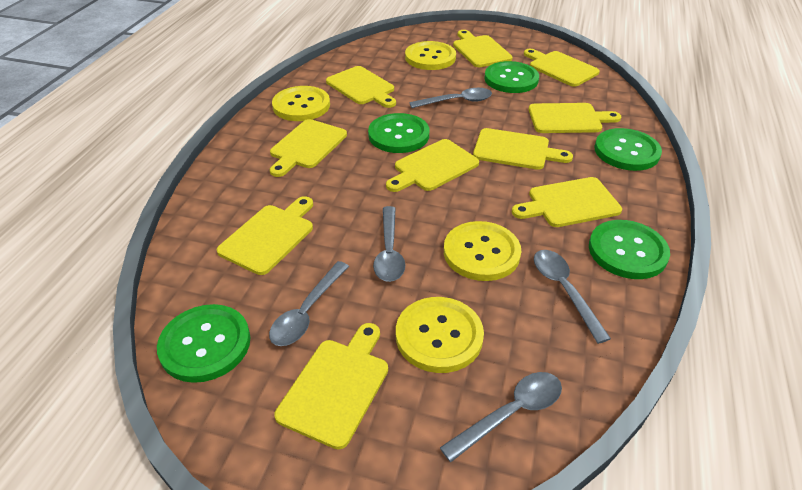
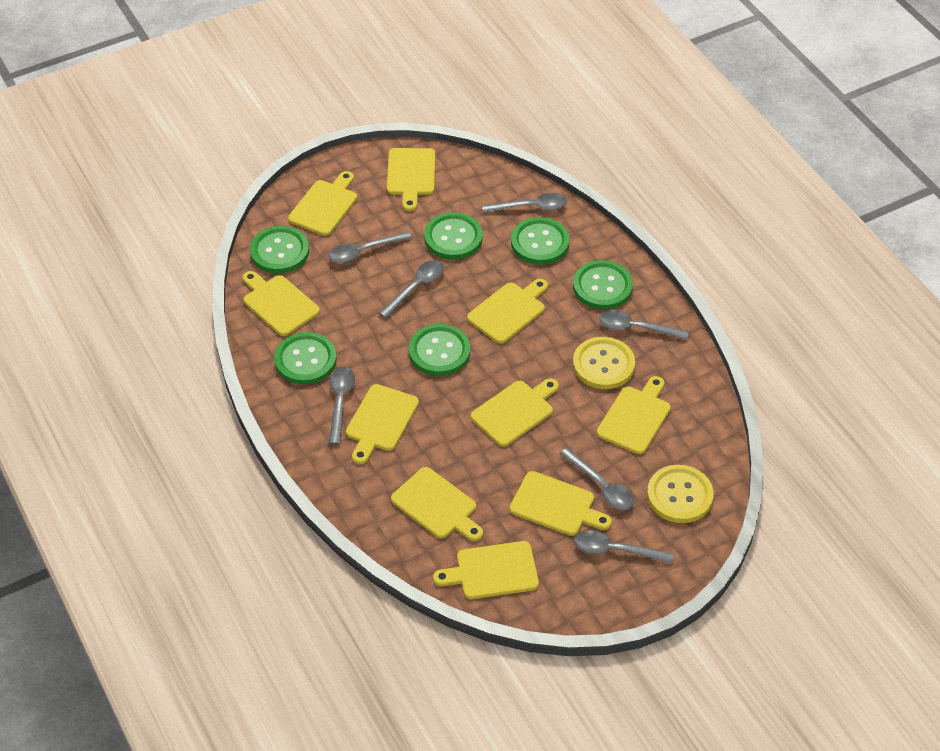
green button: [157,304,250,383] [368,113,430,153] [484,61,539,93] [589,220,670,279] [595,128,662,171] = 5 -> [250,226,309,273] [274,332,337,385] [409,324,470,376] [424,212,483,260] [511,217,570,265] [573,260,633,309] = 6
grey spoon: [269,261,349,346] [373,206,405,282] [409,88,492,108] [440,372,562,462] [534,250,611,344] = 5 -> [328,231,412,263] [329,367,355,444] [379,260,444,318] [482,193,567,213] [560,448,634,510] [574,531,674,564] [599,310,689,340] = 7
yellow button: [272,86,330,121] [396,297,484,373] [405,41,456,70] [444,221,521,281] = 4 -> [573,337,635,389] [647,465,714,523] = 2

